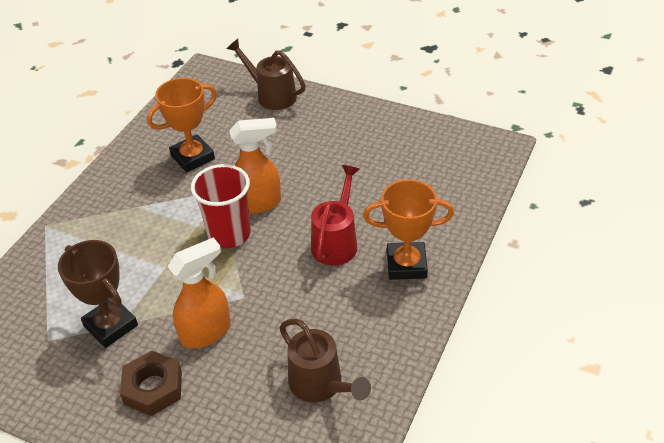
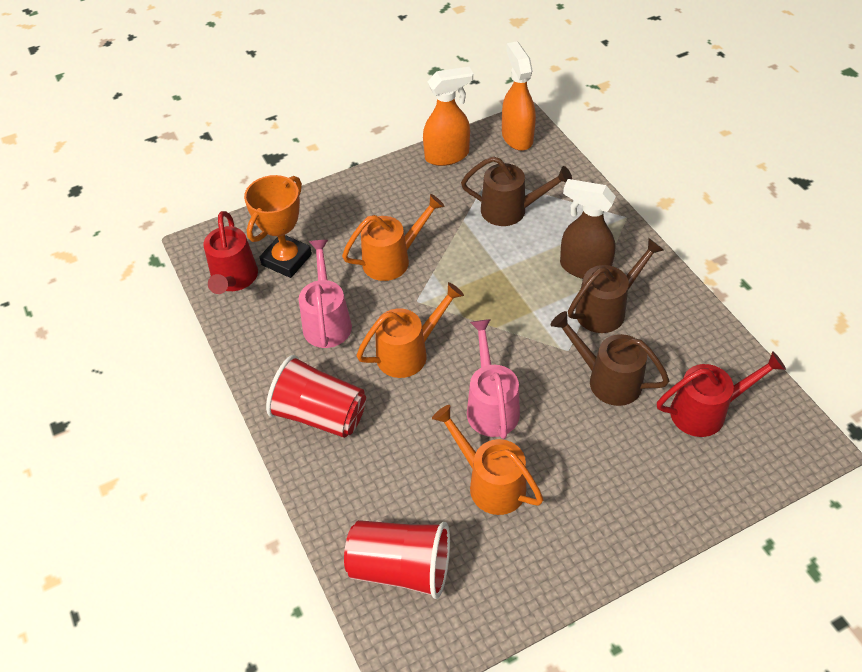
brown nut: [120,350,182,416] = 1 -> none = 0
brown spray bottle: none = 0 -> [560,179,616,279] = 1
brown trophy: [58,240,138,348] = 1 -> none = 0
brown watering can: [227,39,306,110] [280,319,371,402] = 2 -> [461,156,572,226] [550,311,669,406] [568,238,664,333] = 3
orange trophy: [147,78,217,173] [363,179,454,280] = 2 -> [244,175,312,278] = 1
orange watering can: none = 0 -> [342,194,445,281] [356,282,464,378] [432,405,543,515] = 3
pink watering can: none = 0 -> [299,240,352,348] [467,319,520,439] = 2
red cup: [191,164,251,248] = 1 -> [266,355,366,438] [344,520,450,599] = 2
red watering can: [311,165,359,266] = 1 -> [203,211,258,294] [657,351,786,437] = 2

